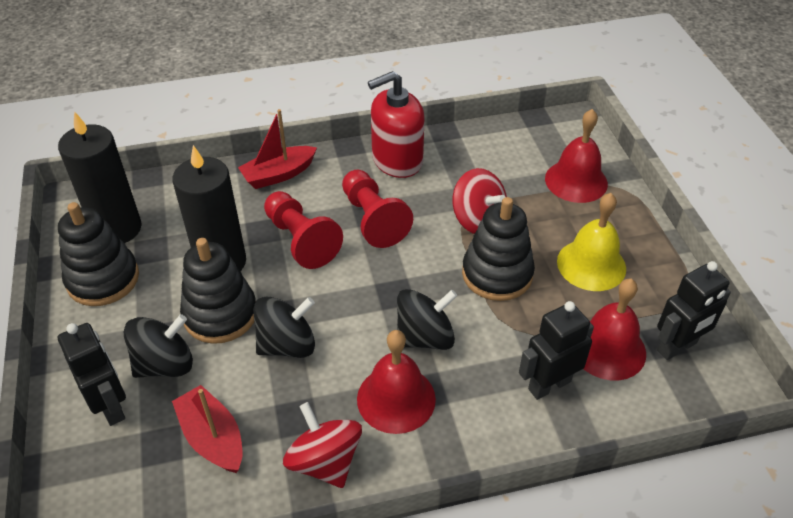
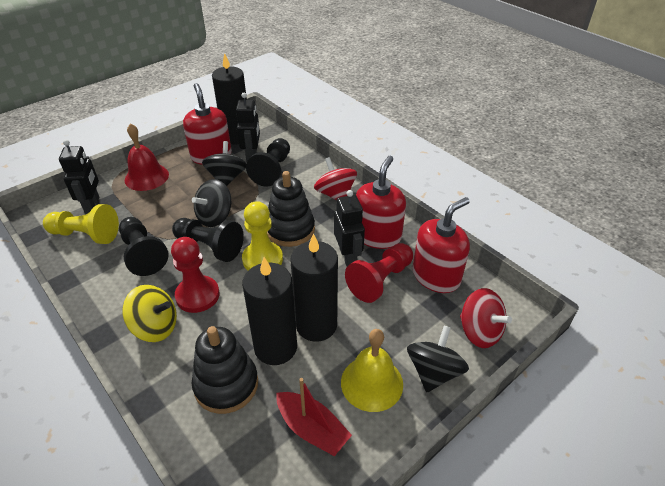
black candle: [58,111,142,243] [173,145,246,271] = 2 -> [212,53,247,144] [242,257,297,365] [290,234,338,342] = 3
black pawn: none = 0 -> [119,217,169,276] [172,218,244,262] [246,138,290,187] = 3
black stacking toy: [58,202,139,306] [180,238,256,344] [462,197,535,301] = 3 -> [191,326,258,414] [267,171,315,247] = 2
red bell: [357,330,436,434] [545,109,608,203] [583,279,646,380] = 3 -> [125,123,169,191] = 1
red boat: [172,385,242,473] [238,109,317,189] = 2 -> [277,378,352,456] = 1
red soap dispenser: [368,71,424,178] = 1 -> [183,83,232,165] [356,156,406,249] [412,197,470,293] = 3
yellow pawn: none = 0 -> [43,204,119,244] [242,201,283,270] = 2
yellow spinning top: none = 0 -> [123,285,177,342] = 1

